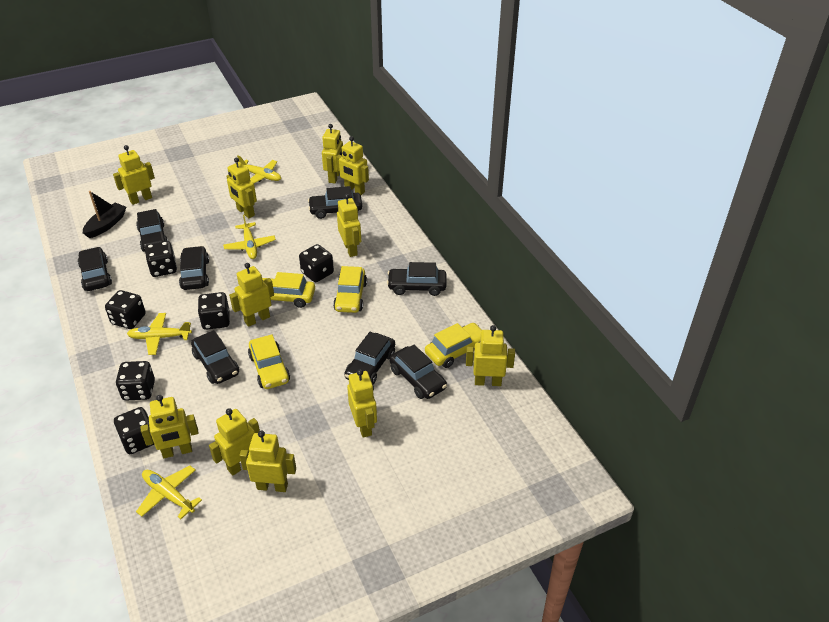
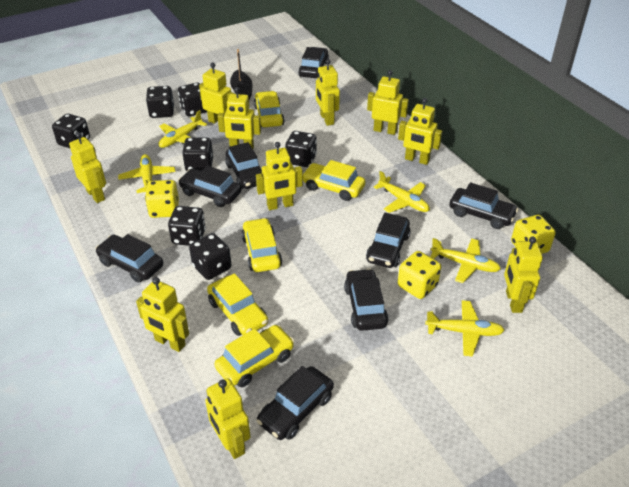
black dice: [105,290,146,329] [114,407,154,454] [116,361,155,401] [145,241,177,277] [198,292,230,330] [299,244,334,282] = 6 -> [52,114,90,148] [146,86,174,118] [168,206,206,246] [178,82,207,116] [182,137,213,171] [189,233,232,280] [285,131,317,167] = 7
yellow car: [248,334,290,389] [262,272,315,308] [333,266,367,313] [425,323,482,368] = 4 -> [207,273,268,336] [215,325,294,387] [241,218,282,272] [254,91,285,127] [302,160,365,201] = 5
yellow dice: none = 0 -> [145,180,179,218] [398,251,441,299] [511,215,556,254] = 3
yellow plane: [127,313,192,355] [136,465,202,519] [223,215,276,259] [237,156,281,183] = 4 -> [118,154,175,193] [159,110,207,148] [373,171,430,213] [425,300,505,357] [430,238,501,283] = 5
yellow robot: [113,145,155,205] [141,395,199,458] [209,408,260,476] [226,158,257,218] [229,263,274,327] [239,430,296,492] [322,124,343,183] [336,136,369,195] [337,194,361,257] [347,369,377,438] [466,325,515,386] = 11 -> [69,132,106,203] [136,277,189,352] [199,63,235,124] [205,378,251,459] [217,87,261,149] [256,142,303,210] [316,59,340,126] [367,70,409,135] [398,98,442,165] [504,237,543,313] = 10

